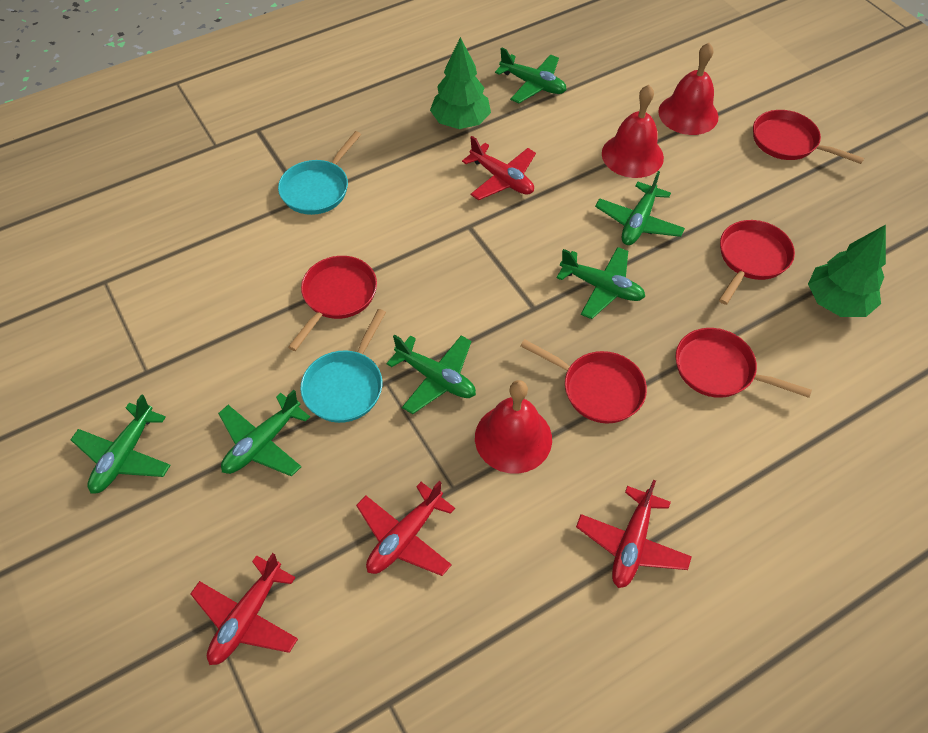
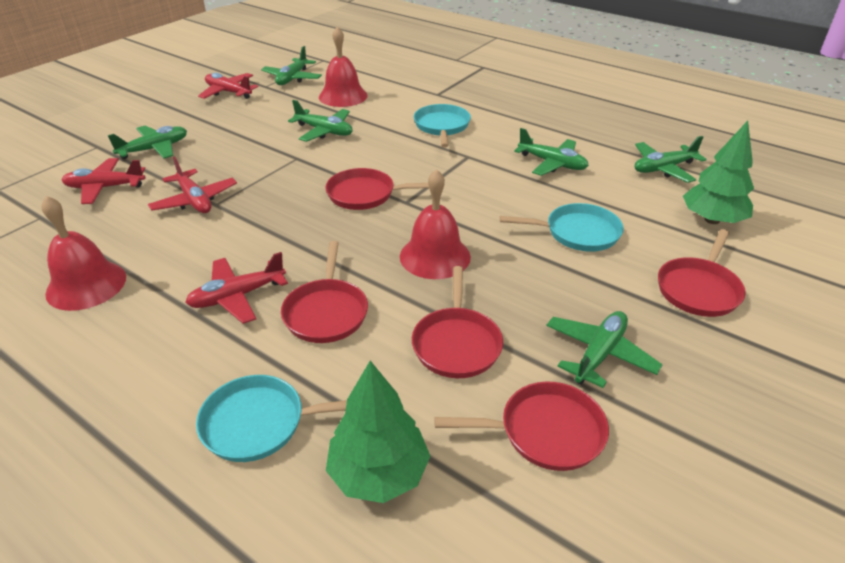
turquoise pan: [278,131,361,215] [300,309,386,423] = 2 -> [196,375,347,462] [414,104,471,147] [500,203,624,252] = 3

